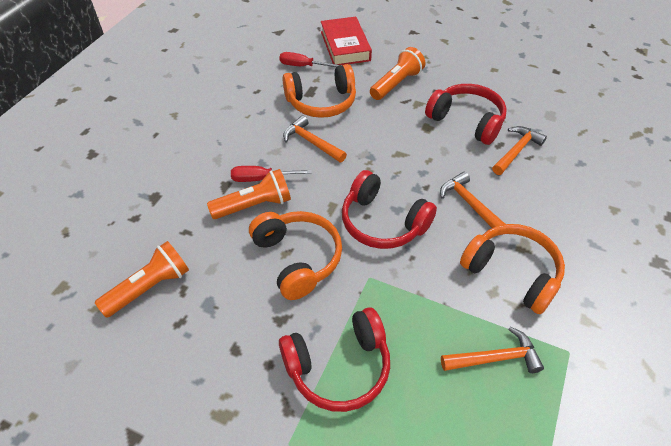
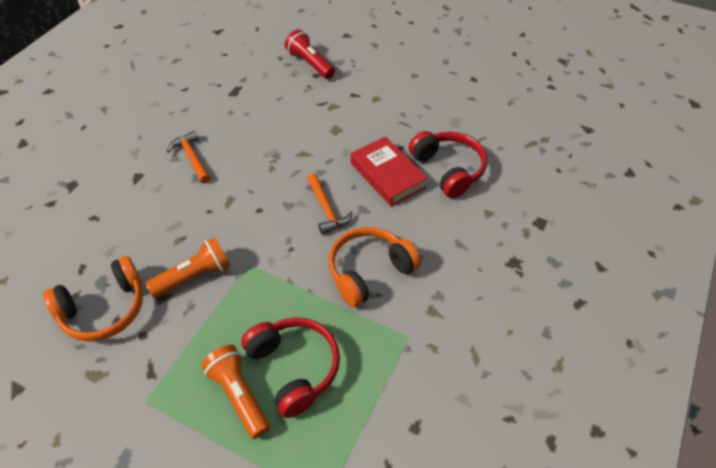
orange flashlight: [95,241,189,318] [207,169,291,219] [370,47,425,100] = 3 -> [145,237,231,298] [201,345,270,439] = 2
orange hammer: [283,116,347,162] [440,172,505,228] [441,327,544,373] [492,126,547,175] = 4 -> [167,131,211,184] [307,173,353,235] = 2
orange headphones: [249,211,342,300] [283,64,356,118] [460,224,565,314] = 3 -> [43,256,143,342] [328,227,421,307] = 2
red flashlight: none = 0 -> [285,30,335,79] = 1
red headphones: [279,307,390,412] [342,170,437,249] [425,84,507,145] = 3 -> [241,317,340,418] [409,131,487,198] = 2
red screwdriver: [231,166,312,182] [279,52,343,67] = 2 -> none = 0

